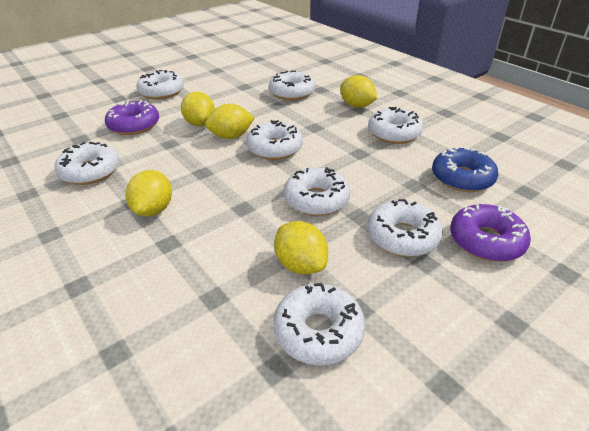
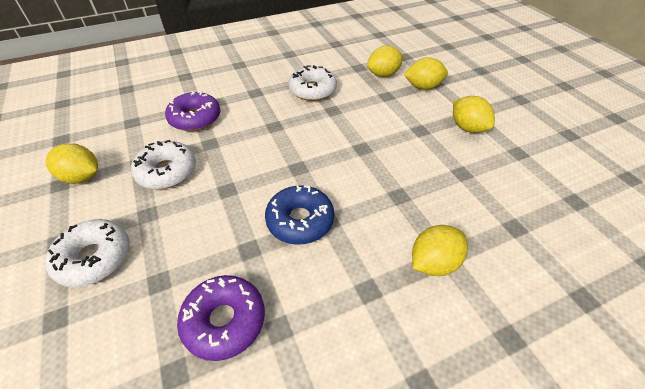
white donut: [55,142,120,185] [136,70,184,100] [246,120,303,160] [269,70,315,100] [273,283,365,365] [284,167,350,216] [367,199,443,257] [368,107,423,144] = 8 -> [45,219,129,287] [131,140,196,189] [288,65,337,101] = 3

